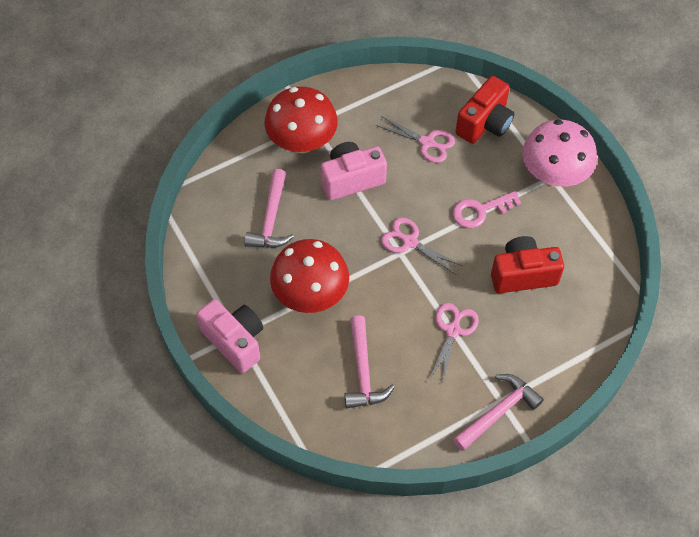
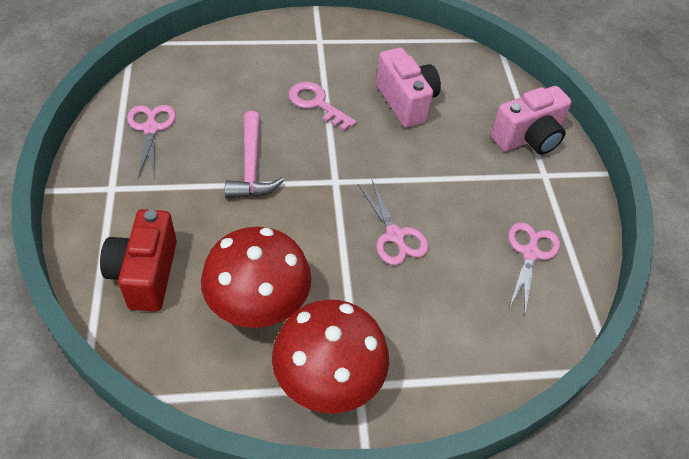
pink hammer: [244,169,294,248] [344,315,395,408] [453,374,544,451] = 3 -> [225,111,284,198] = 1
pink mushroom: [522,119,597,187] = 1 -> none = 0
red camera: [456,76,514,144] [491,236,564,293] = 2 -> [100,209,177,312] = 1

